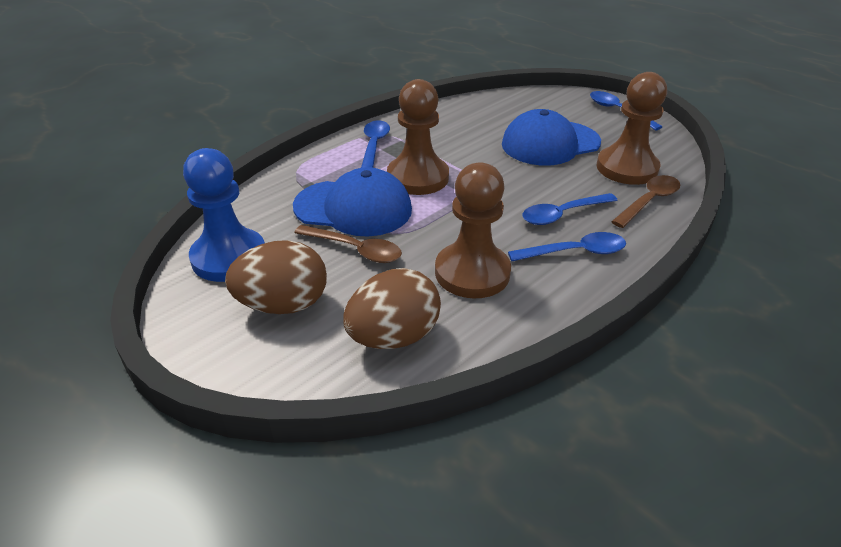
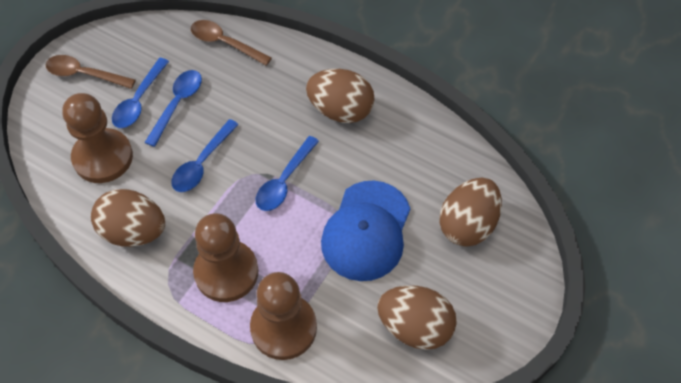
blue cap: [293,167,412,236] [502,109,601,166] = 2 -> [321,181,410,281] = 1
blue pawn: [183,148,265,282] = 1 -> none = 0
brown egg: [225,240,327,314] [343,268,441,349] = 2 -> [91,189,165,247] [306,69,375,123] [377,285,457,350] [439,178,502,247] = 4

